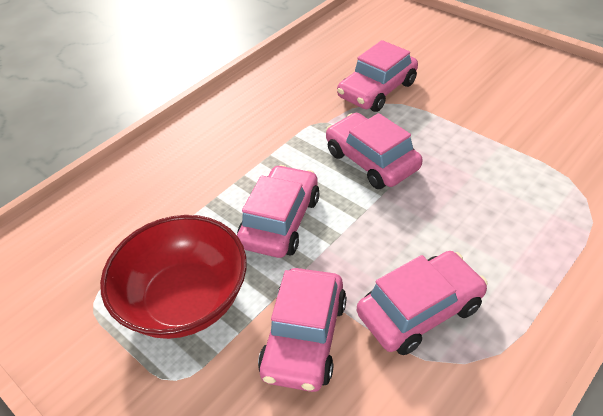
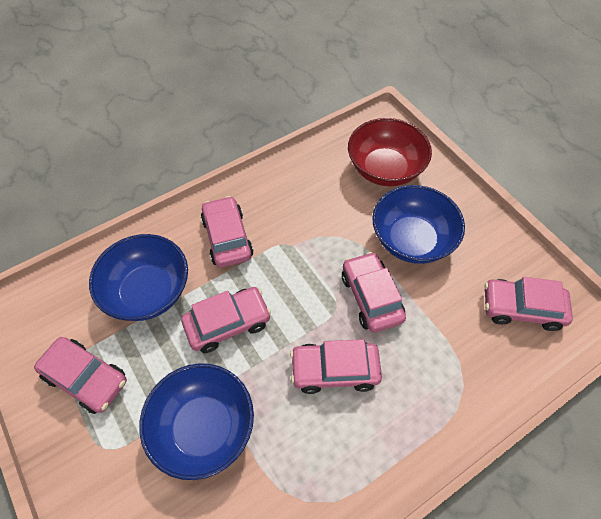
blue bowl: none = 0 -> [89,234,188,321] [139,363,254,480] [372,185,465,264] = 3
pink car: [237,165,320,258] [258,268,347,392] [326,113,423,189] [337,40,418,112] [357,251,487,355] = 5 -> [34,337,127,414] [181,287,271,353] [201,196,253,268] [290,339,382,394] [342,252,406,333] [484,277,573,331] = 6

